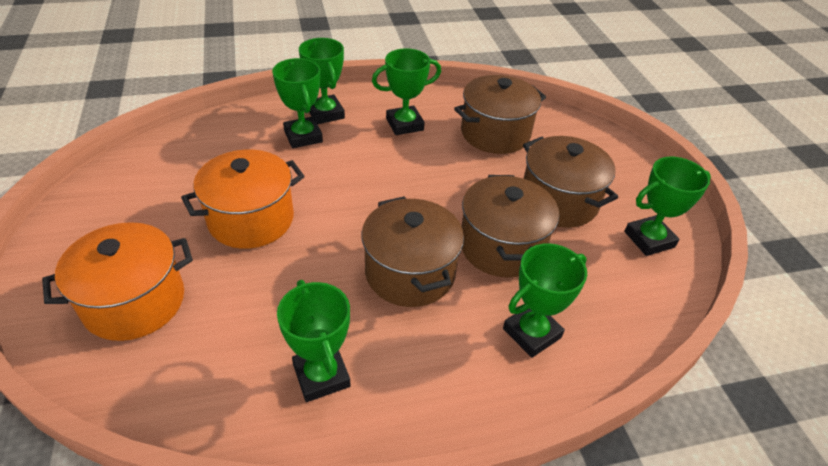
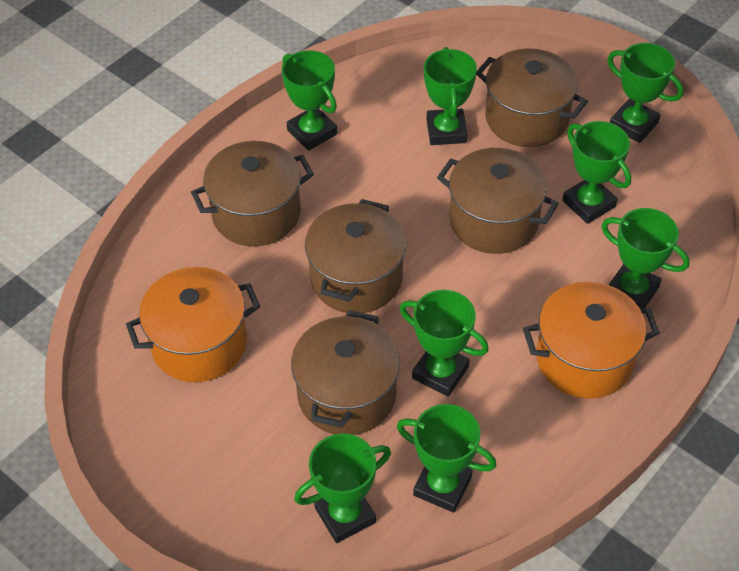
brown pot: [361,197,464,307] [454,75,546,154] [461,175,559,278] [523,136,618,228] = 4 -> [191,141,314,246] [291,310,400,435] [305,199,406,313] [437,148,559,254] [476,48,588,147] = 5
green trophy: [272,58,323,148] [277,280,351,402] [299,38,345,124] [372,48,441,135] [503,243,587,358] [624,157,711,256] = 6 -> [282,50,338,151] [294,434,391,543] [397,404,497,513] [400,290,489,397] [424,47,477,145] [562,121,631,224] [601,208,690,308] [607,43,684,143] = 8

